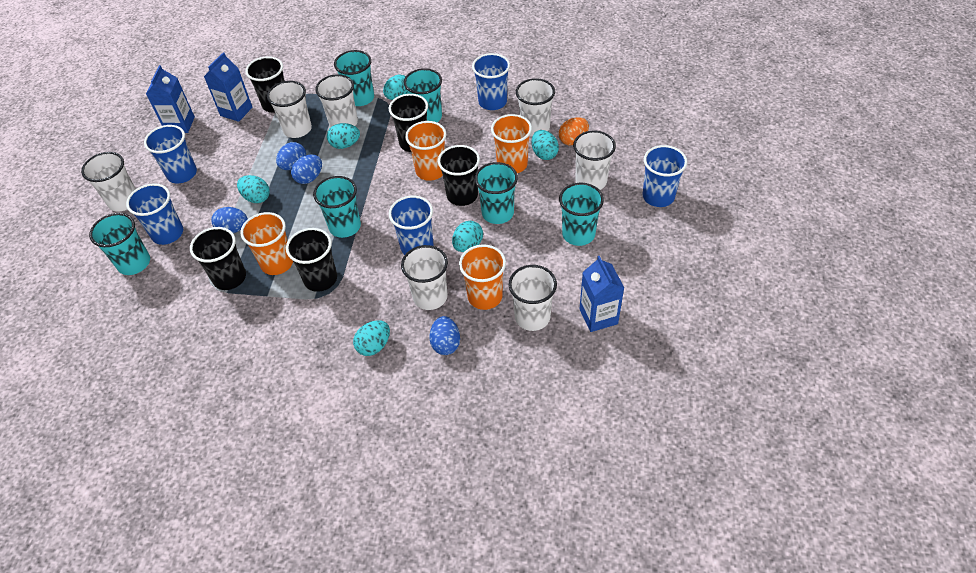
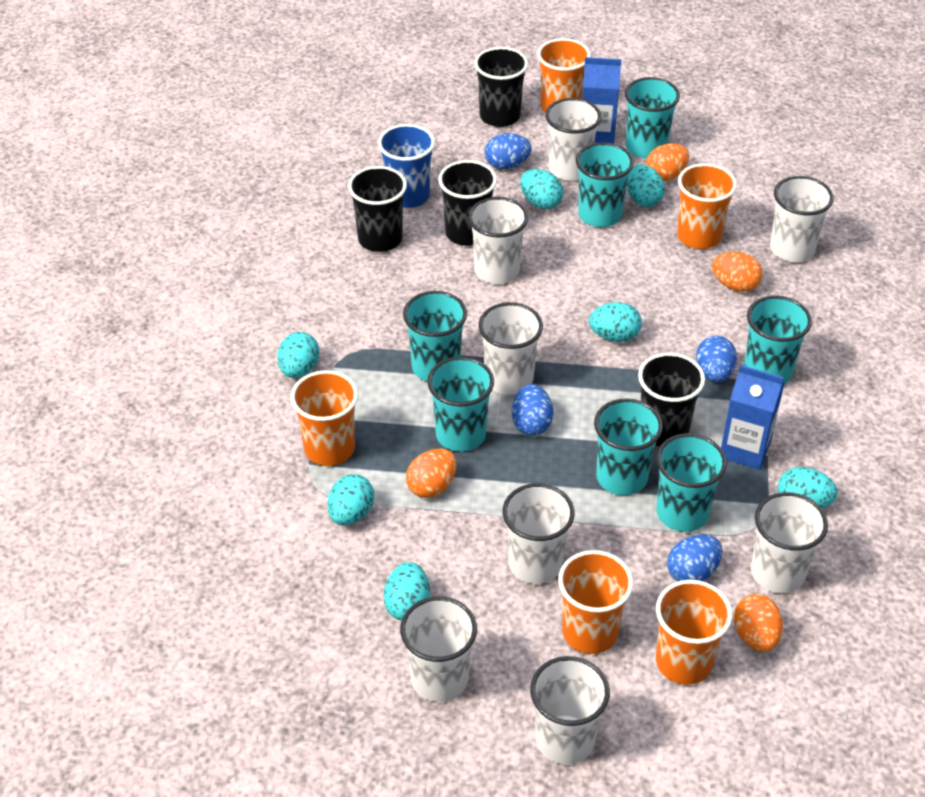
black cup: [190,227,246,290] [245,56,285,112] [286,228,337,292] [389,94,428,152] [438,145,480,206] = 5 -> [348,166,407,252] [438,160,497,246] [474,47,528,127] [638,353,705,447] = 4
blue carton: [146,65,195,133] [204,52,253,122] [579,256,624,332] = 3 -> [582,57,621,144] [721,365,785,470] = 2
blue cup: [126,183,183,245] [144,125,197,184] [389,196,433,255] [472,53,510,110] [643,145,688,207] = 5 -> [378,124,435,208] = 1
orange cup: [240,212,293,275] [405,121,446,181] [459,244,506,310] [491,114,532,173] = 4 -> [291,370,358,466] [537,38,591,113] [558,550,633,654] [656,580,732,685] [677,163,737,249] = 5
orange egg: [559,117,589,146] = 1 -> [406,449,457,498] [645,143,689,182] [712,252,763,292] [734,594,783,652] = 4
turquoise cup: [89,213,150,275] [313,176,361,238] [334,50,374,106] [404,68,442,122] [475,162,518,224] [559,183,604,246] = 6 -> [403,291,467,381] [427,357,494,452] [576,142,634,227] [594,398,663,495] [625,77,680,159] [656,433,727,532] [744,295,812,385] = 7
turquoise egg: [237,175,270,203] [327,123,360,149] [353,320,390,356] [383,75,408,100] [452,221,483,252] [532,130,559,160] = 6 -> [277,332,319,378] [327,474,374,525] [383,562,430,621] [520,169,563,209] [589,302,642,342] [627,165,665,207] [778,467,838,509] = 7
white cup: [81,152,136,212] [267,81,312,138] [315,74,358,128] [401,245,448,310] [509,265,557,331] [516,78,555,137] [573,131,616,190] = 7 -> [400,596,477,702] [468,197,528,284] [479,302,543,395] [503,483,575,584] [530,656,610,764] [545,98,601,180] [751,492,828,593] [770,176,834,262] = 8

